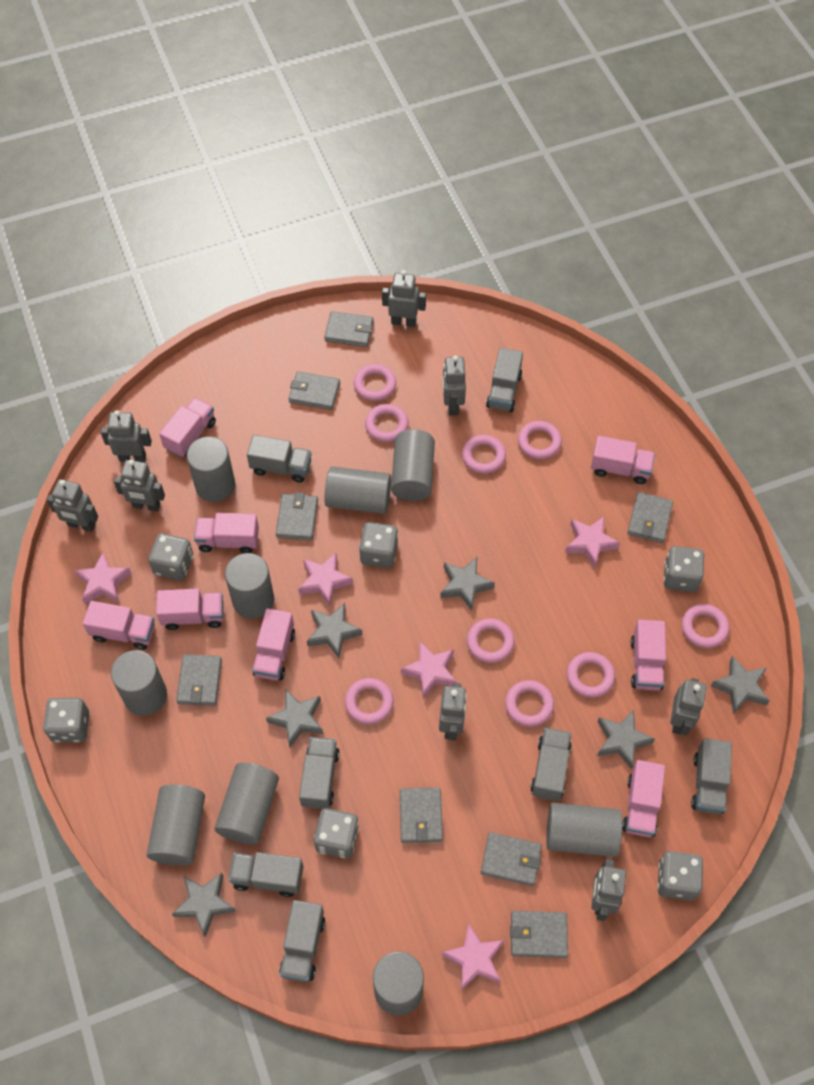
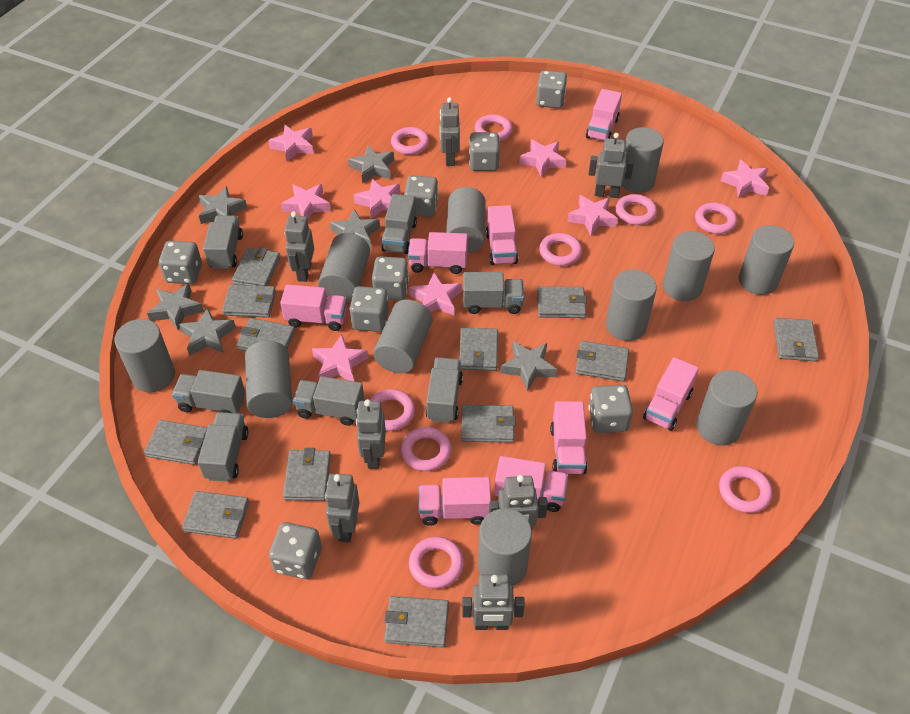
grey cylinder: [111,650,167,716] [147,784,205,866] [187,436,235,502] [215,763,279,845] [225,553,274,619] [324,466,391,514] [373,951,424,1016] [391,429,435,501] [546,803,622,857] = 9 -> [114,319,175,392] [245,341,292,418] [318,233,370,302] [373,299,433,373] [446,187,486,253] [478,508,532,586] [606,269,657,341] [622,127,664,193] [663,231,715,301] [696,370,757,446] [739,225,794,295] = 11
grey dice: [43,698,89,743] [148,533,193,581] [314,808,359,858] [359,522,398,568] [657,851,703,901] [664,546,704,592] = 6 -> [159,241,202,284] [269,522,322,579] [350,286,389,332] [372,257,409,300] [404,175,438,217] [469,132,500,171] [536,70,567,108] [588,385,633,433] = 8
grey robot: [47,479,98,532] [101,410,152,462] [114,460,165,512] [382,270,426,327] [439,683,467,741] [442,356,466,416] [591,859,626,921] [670,678,706,736] = 8 -> [284,211,314,282] [325,473,359,542] [356,399,386,469] [440,97,460,166] [462,574,525,630] [489,475,548,529] [588,133,634,198] = 7
grey wallet: [176,654,222,706] [276,492,318,540] [288,372,340,410] [324,311,374,347] [400,788,443,843] [481,832,542,886] [510,911,568,958] [627,492,673,543] = 8 -> [144,420,207,465] [182,491,249,539] [222,284,276,318] [232,247,280,286] [237,318,296,351] [283,448,331,501] [384,596,449,647] [459,327,498,371] [461,405,516,443] [537,286,587,318] [575,341,629,382] [773,318,819,361] = 12
pink star: [74,552,132,604] [298,553,353,606] [401,642,457,699] [442,923,504,991] [565,516,620,568] = 5 -> [268,125,314,161] [281,184,331,220] [312,334,368,381] [354,179,400,219] [409,272,462,315] [519,139,566,177] [567,195,618,236] [721,160,769,198] = 8

